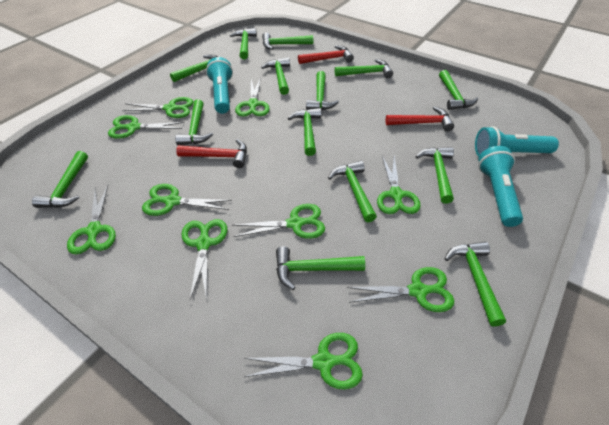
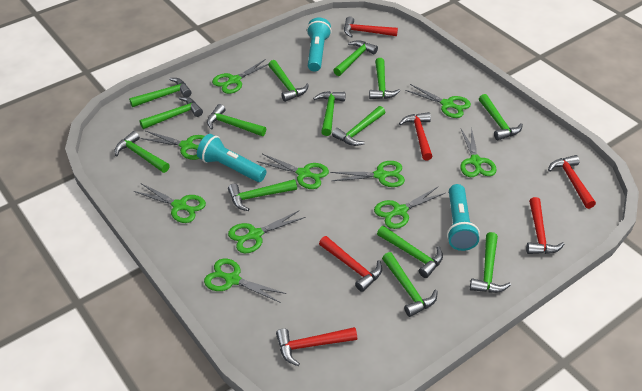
red hammer: [176,139,247,168] [298,45,354,64] [386,107,454,132] = 3 -> [276,327,357,366] [319,236,382,292] [344,16,398,38] [399,112,433,161] [526,197,564,254] [548,155,596,209] = 6

